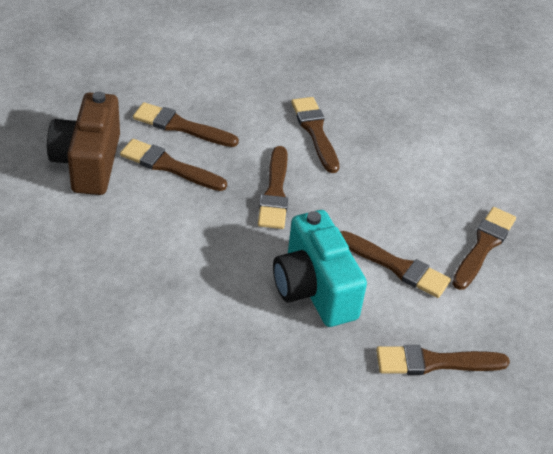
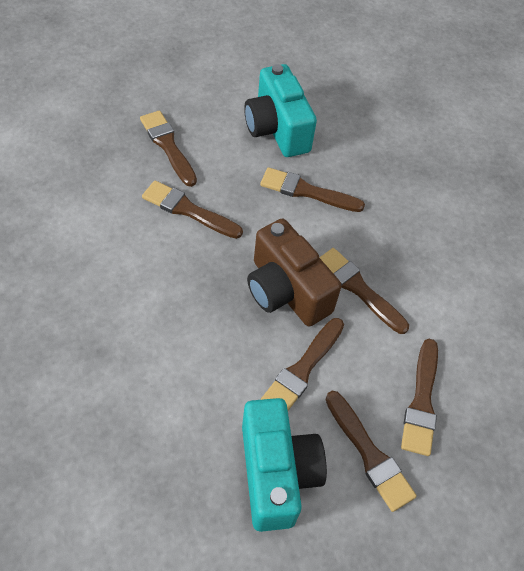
turquoise camera: [273,210,367,327] = 1 -> [242,398,327,532] [244,64,317,157] = 2

